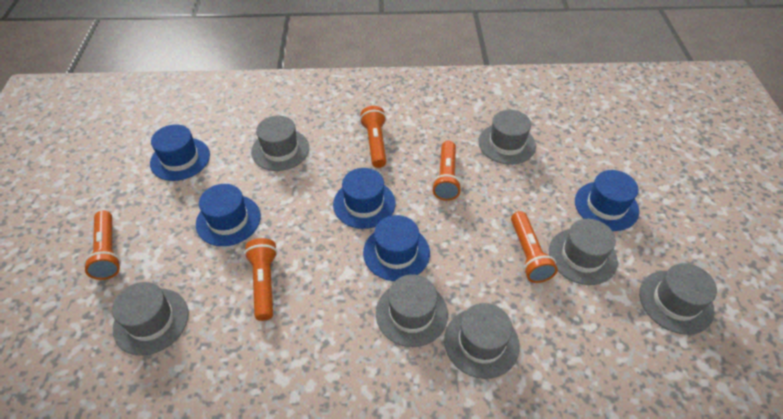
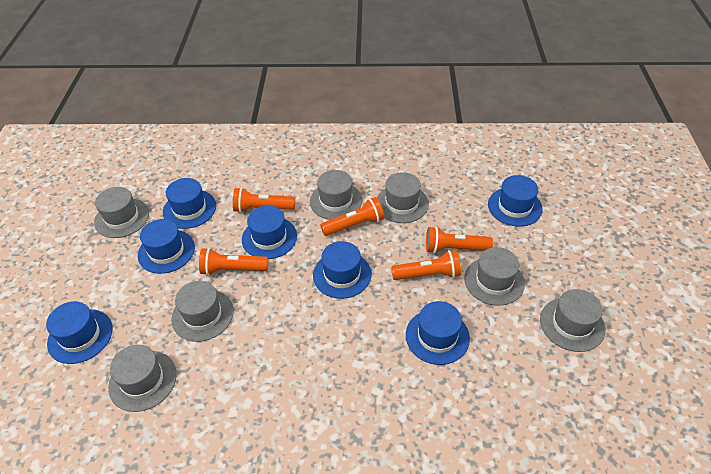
blue hat: [150,124,210,181] [196,184,261,246] [333,168,395,229] [363,215,430,281] [575,170,639,231] = 5 -> [46,301,112,364] [138,219,195,274] [163,178,216,229] [242,206,297,259] [313,241,372,299] [406,301,470,365] [488,175,543,227] = 7

